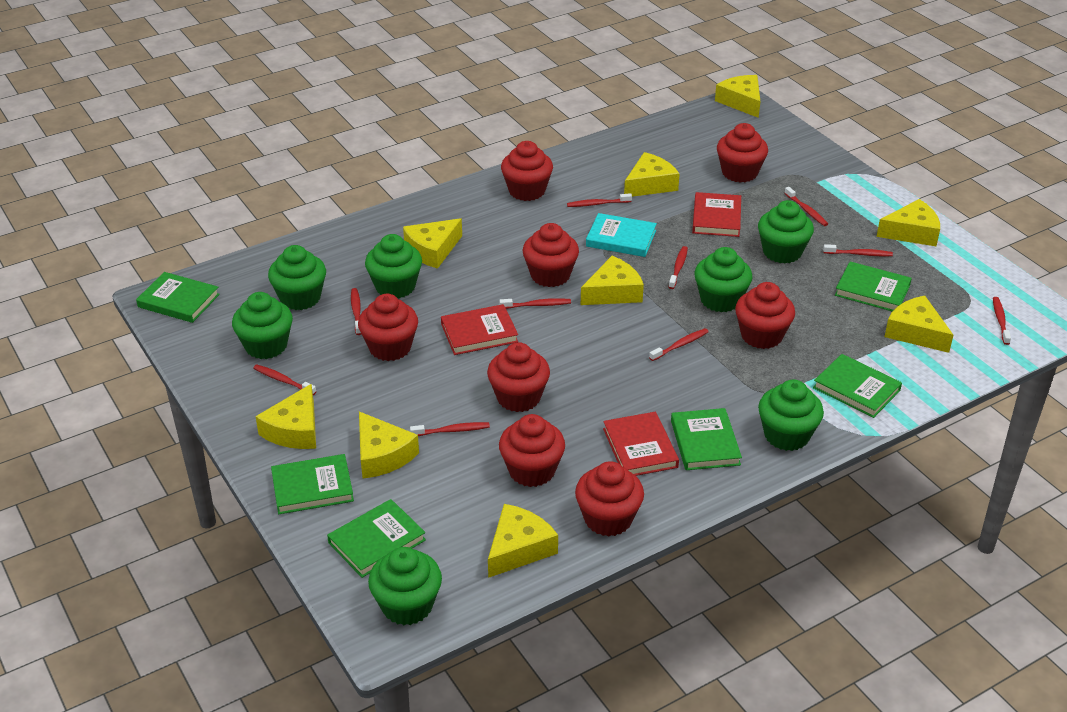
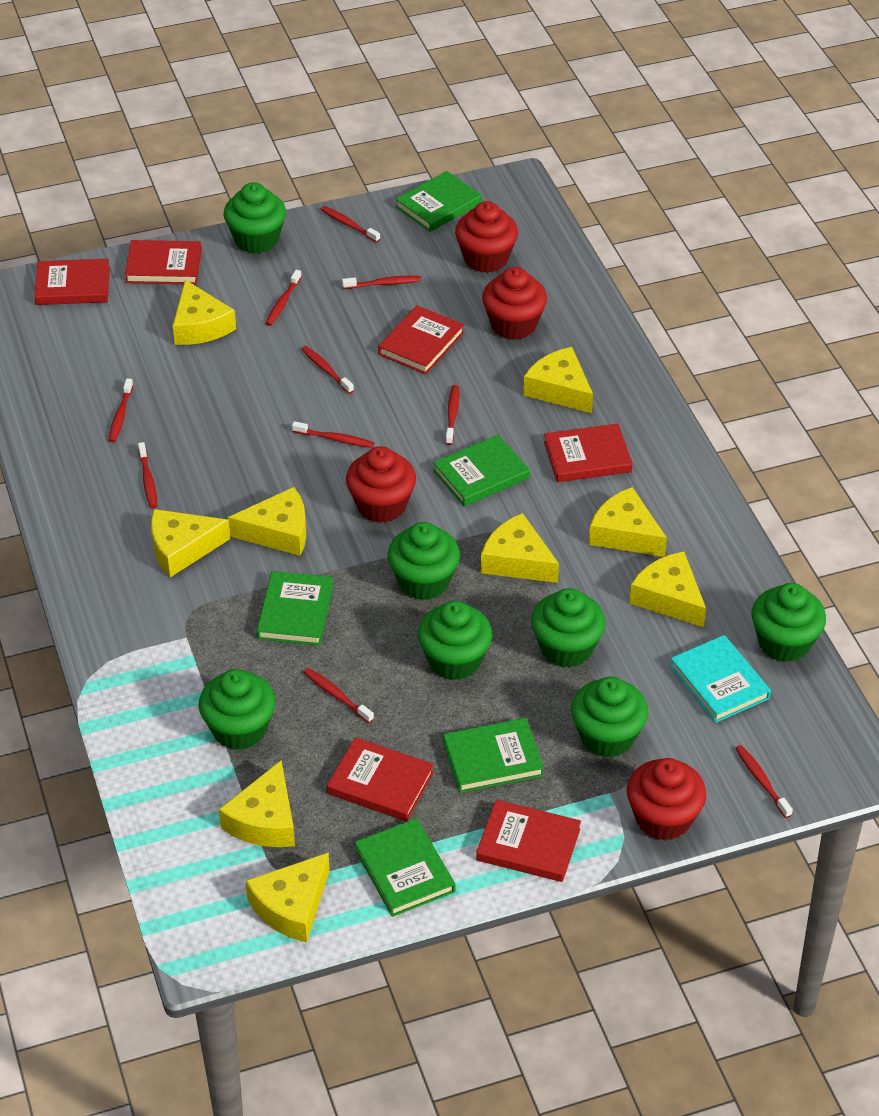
green book: [136,272,220,323] [271,454,354,514] [327,499,426,578] [671,408,742,470] [813,354,902,418] [835,261,912,312] = 6 -> [257,571,334,646] [355,818,456,917] [395,171,482,232] [433,435,530,507] [443,718,544,793] = 5
red book: [441,304,518,355] [603,412,679,476] [692,192,741,237] = 3 -> [34,259,110,305] [125,240,202,285] [327,737,434,821] [378,305,464,374] [476,800,581,882] [544,424,633,482] = 6
red cupcake: [358,294,418,361] [487,342,550,412] [499,414,565,487] [501,141,553,201] [522,223,579,287] [575,461,644,536] [717,123,768,183] [735,282,795,349] = 8 -> [346,446,416,523] [455,201,518,273] [482,267,547,340] [627,758,706,841] = 4

